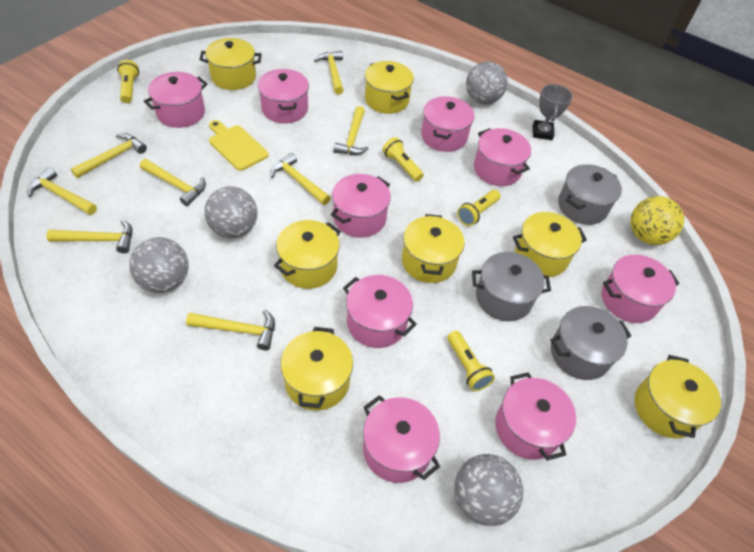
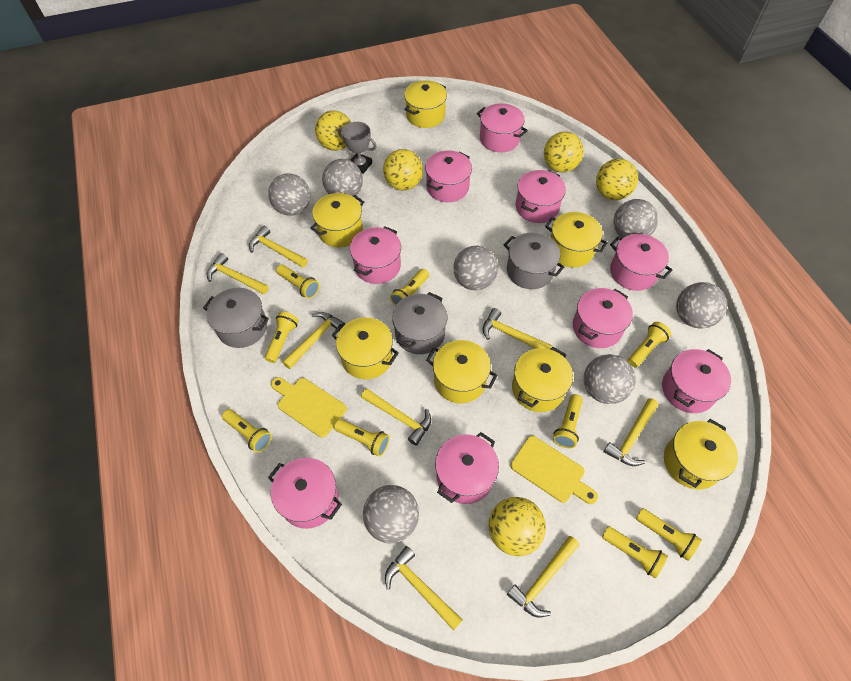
grey ball: [129,237,189,293] [204,186,258,238] [454,454,523,526] [466,61,508,104] = 4 -> [268,173,310,216] [322,159,363,196] [363,485,419,543] [454,246,498,290] [584,354,636,404] [614,199,658,238] [676,282,727,329] = 7
yellow ball: [630,196,684,245] = 1 -> [315,111,351,151] [383,149,423,190] [489,497,546,556] [544,132,584,172] [596,159,638,200] = 5
yellow cutting board: [209,120,269,171] = 1 -> [271,377,347,437] [510,436,598,504] = 2
yellow flashlight: [117,60,139,103] [382,137,424,182] [448,331,495,391] [457,190,500,226] = 4 -> [222,409,272,453] [265,311,299,363] [276,265,319,299] [334,419,390,457] [390,269,429,306] [553,394,583,448] [602,526,668,579] [628,322,671,367] [636,508,702,561] = 9

